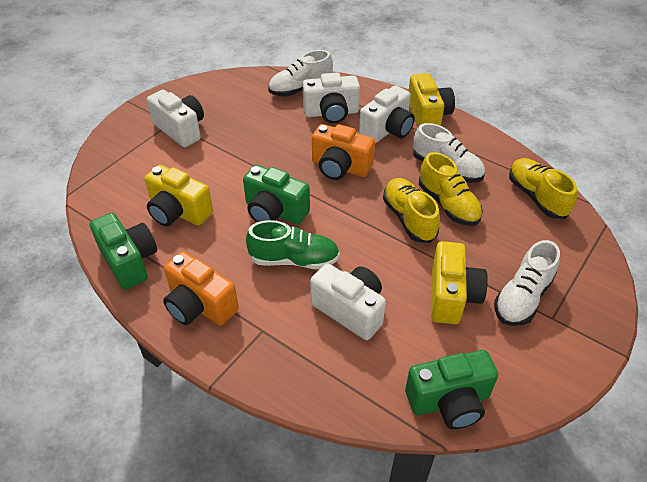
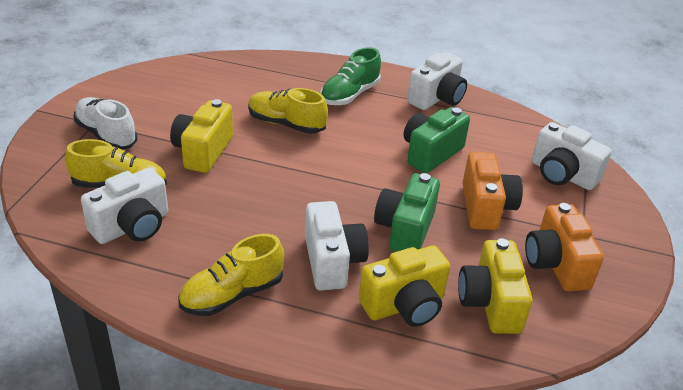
green camera: [90,213,157,290] [243,165,310,224] [405,350,498,429] = 3 -> [374,173,440,252] [403,107,470,173] = 2
white shoe: [268,50,333,97] [413,123,485,183] [494,240,560,326] = 3 -> [73,97,138,149] = 1

